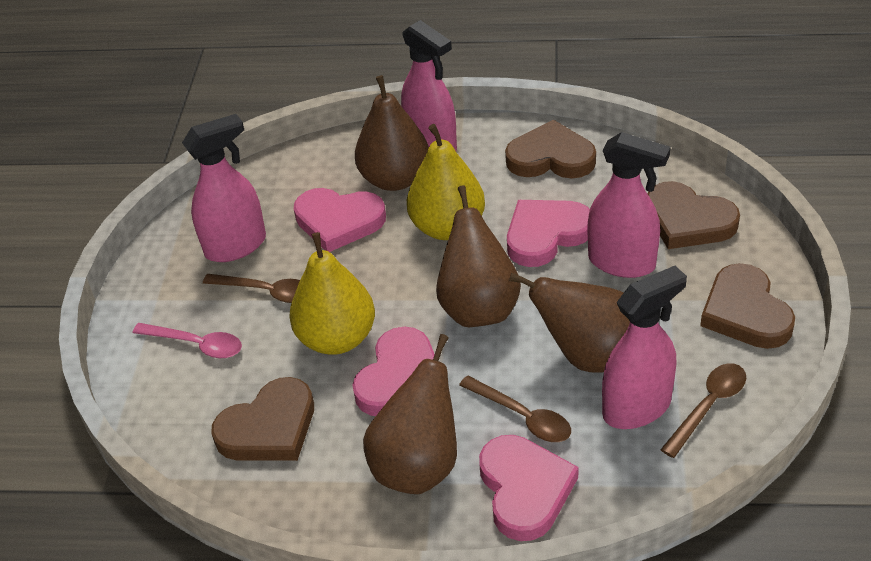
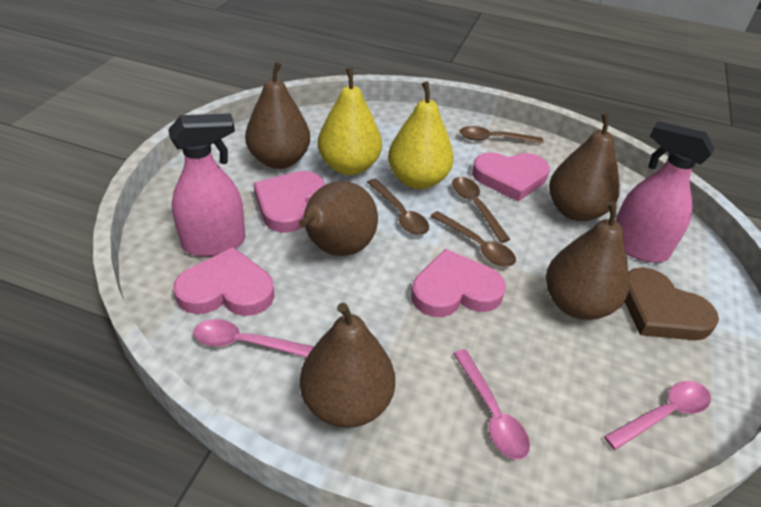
brown heart: [211,377,314,461] [505,120,596,179] [647,181,740,249] [700,263,795,349] = 4 -> [625,267,719,341] = 1
brown pear: [355,75,429,191] [363,334,457,494] [436,185,521,327] [509,273,630,372] = 4 -> [245,61,310,169] [299,181,378,256] [300,303,395,428] [546,201,629,320] [549,113,620,221] = 5
brown spoon: [203,274,300,303] [459,375,571,442] [660,363,746,458] = 3 -> [367,179,429,235] [430,211,516,267] [452,177,510,243] [459,126,543,144] = 4
pink spoon: [132,323,242,358] = 1 -> [193,319,314,357] [453,349,530,460] [604,381,711,450] = 3
pink spray bottle: [182,114,266,262] [401,20,457,151] [588,132,670,278] [602,266,687,429] = 4 -> [168,114,245,256] [615,121,714,263] = 2

